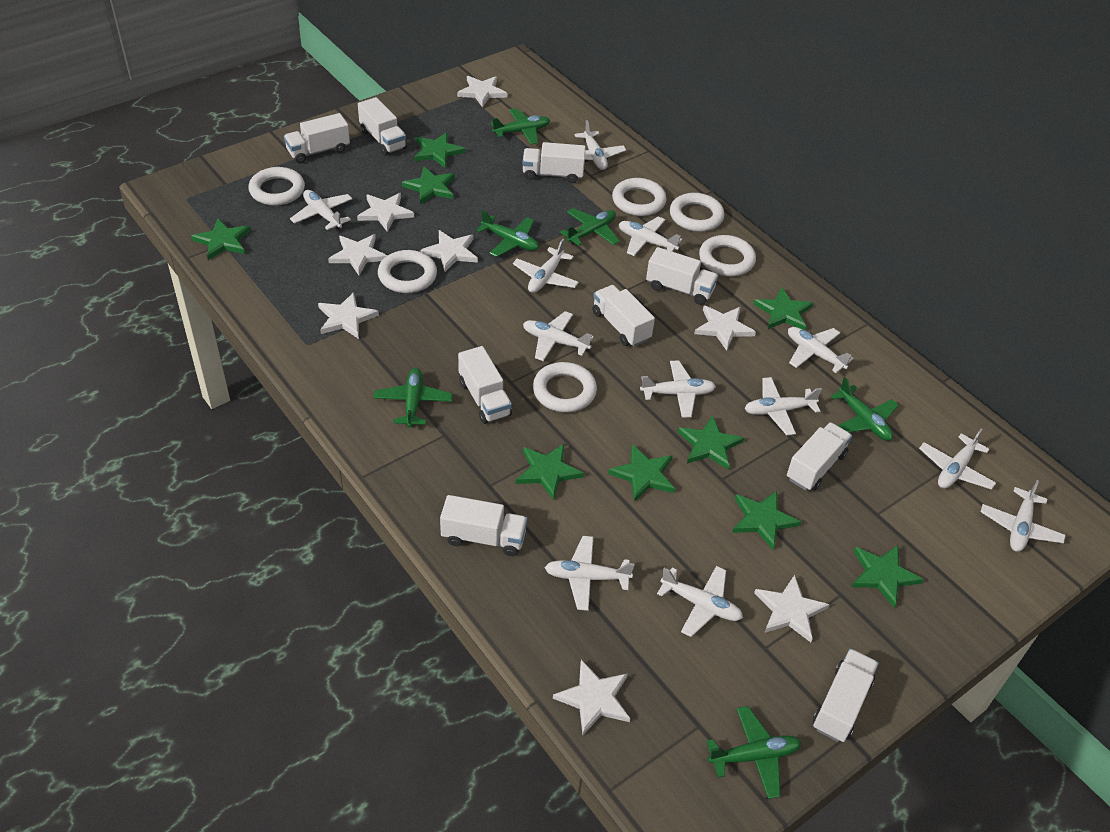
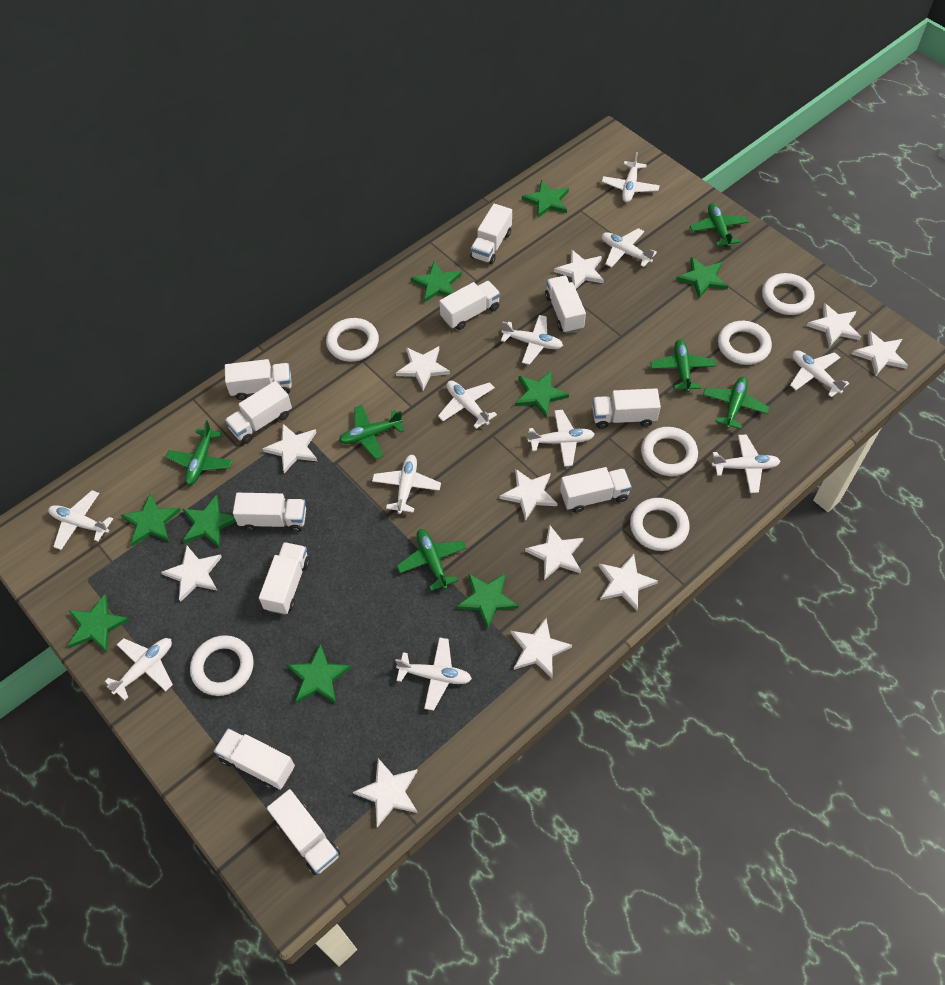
white plane: [290,190,353,230] [513,239,579,293] [523,311,594,361] [544,536,635,611] [575,120,626,170] [619,217,682,256] [640,361,716,418] [657,566,743,637] [745,377,822,435] [788,327,854,373] [919,429,996,490] [980,480,1066,552] = 12 -> [48,490,113,550] [105,638,173,701] [372,455,441,514] [395,638,472,711] [438,381,497,429] [501,315,563,365] [528,410,595,467] [602,152,660,202] [602,228,657,268] [712,435,780,493] [790,351,849,397] = 11
white star: [318,292,379,339] [328,234,387,275] [357,193,414,232] [420,230,478,272] [457,76,507,107] [553,660,630,735] [694,305,756,351] [754,575,830,642] = 8 -> [161,546,222,602] [263,424,317,473] [353,758,418,827] [396,346,450,391] [499,469,558,521] [511,618,572,678] [525,524,583,580] [554,250,604,289] [598,554,658,611] [807,303,861,347] [852,330,908,376] = 11
white truck: [284,113,350,163] [358,97,407,155] [440,495,528,556] [458,346,512,424] [522,142,586,183] [592,285,655,347] [646,247,718,305] [787,422,852,491] [813,649,879,742] = 9 -> [214,728,295,790] [225,359,292,400] [225,381,292,444] [233,493,306,532] [259,542,310,615] [267,789,340,875] [439,281,500,330] [470,204,512,264] [545,276,586,333] [560,467,632,513] [593,388,661,429] = 11

